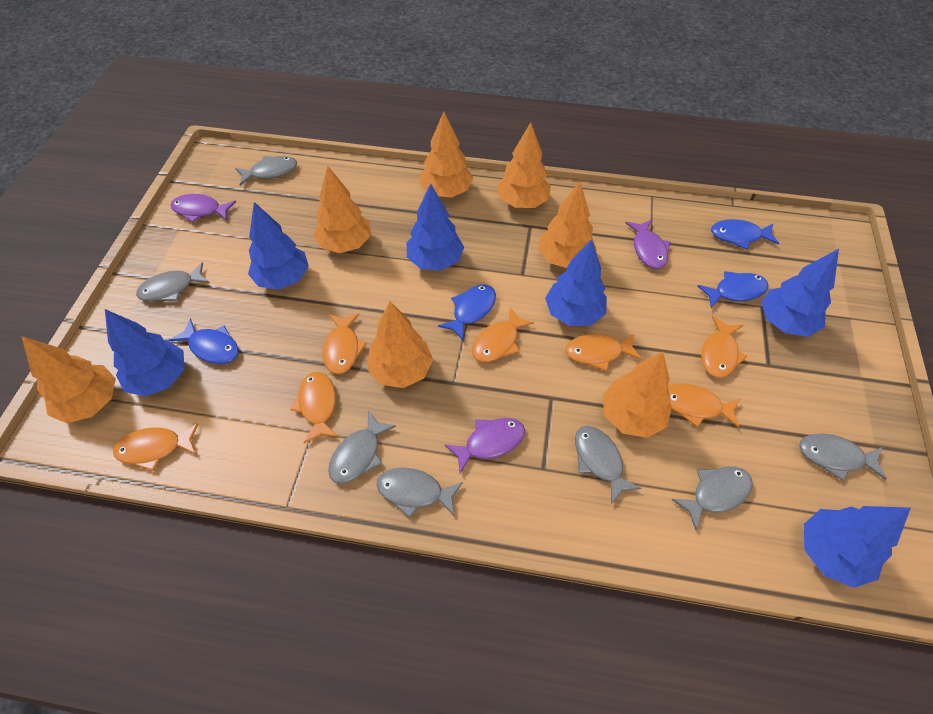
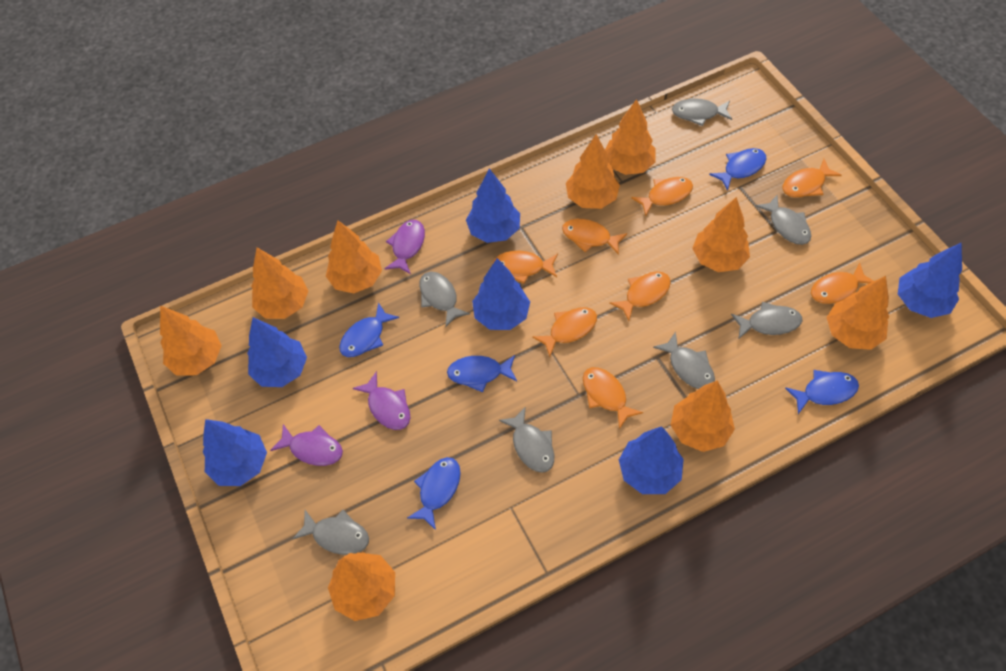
blue fish: [169,318,239,364] [438,284,496,341] [698,271,769,308] [711,219,779,249] = 4 -> [339,302,399,357] [407,457,461,530] [447,355,517,392] [709,148,766,191] [785,370,859,414] = 5
orange fish: [113,423,198,471] [290,372,338,443] [323,313,367,374] [472,307,534,362] [565,333,642,371] [668,383,740,428] [701,316,747,378] = 7 -> [493,251,558,284] [532,307,597,357] [562,219,627,255] [583,367,643,429] [609,271,671,321] [631,177,693,216] [783,159,842,198] [811,262,873,304] = 8
orange tree: [21,336,116,423] [314,165,371,253] [367,301,433,388] [420,112,473,197] [497,122,551,208] [538,181,597,268] [602,351,672,438] = 7 -> [160,306,222,375] [251,248,308,319] [326,220,382,293] [328,552,395,621] [566,134,620,209] [605,99,656,175] [671,381,735,452] [692,197,750,272] [826,276,889,350] = 9

